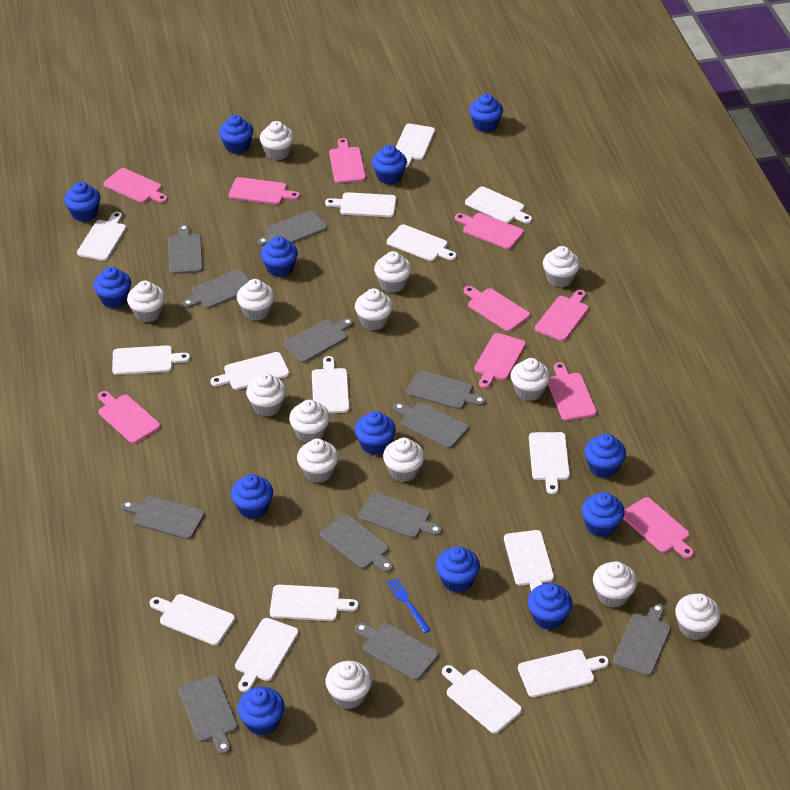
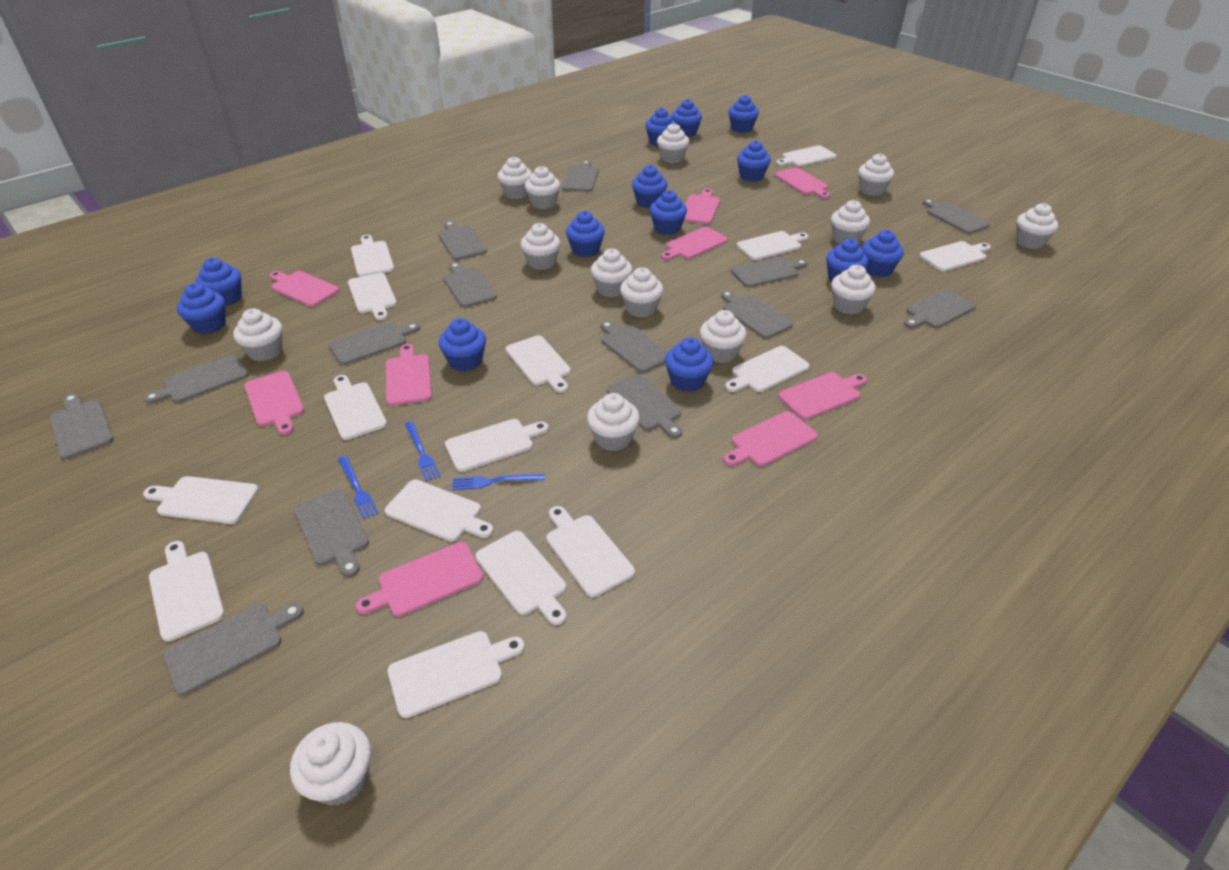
blue fork: [386,578,431,633] = 1 -> [338,456,379,520] [405,421,441,482] [452,474,545,490] = 3
grey cutting board: [121,496,205,540] [168,224,203,274] [179,675,238,755] [182,269,250,309] [257,211,327,246] [284,318,354,363] [320,514,393,573] [355,623,438,680] [359,492,442,539] [393,402,469,449] [407,370,486,409] [613,603,671,676] = 12 -> [50,393,114,459] [144,355,249,404] [163,603,304,696] [294,489,369,577] [329,322,420,365] [438,221,487,260] [443,262,497,308] [562,160,599,192] [600,321,668,373] [607,375,682,438] [721,291,793,339] [731,257,808,288] [904,289,976,328] [923,199,990,234] = 14
pink cutting board: [98,391,161,444] [103,168,168,203] [229,177,300,205] [329,138,366,183] [455,213,524,249] [464,286,530,331] [474,333,526,388] [535,290,589,341] [548,362,597,421] [623,497,694,559] = 10 -> [244,371,304,435] [269,271,340,307] [356,542,483,617] [386,344,432,406] [661,227,728,260] [684,189,720,224] [723,411,818,467] [775,167,830,199] [778,372,867,420] = 9

